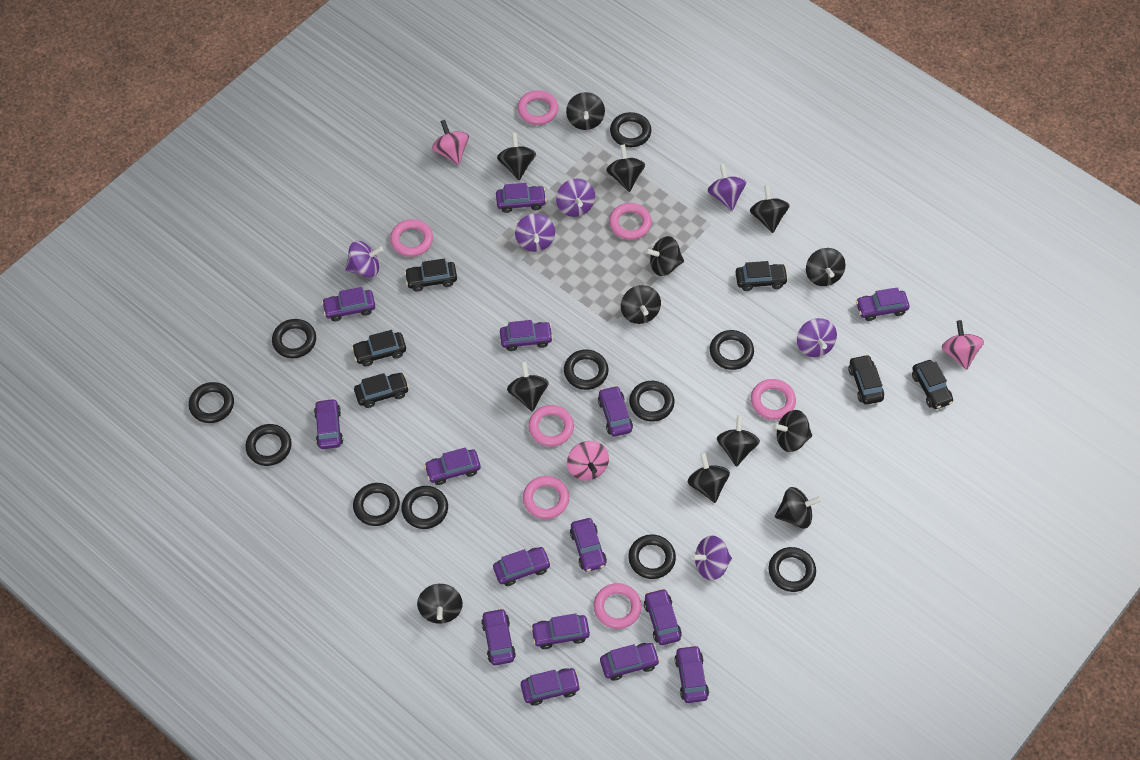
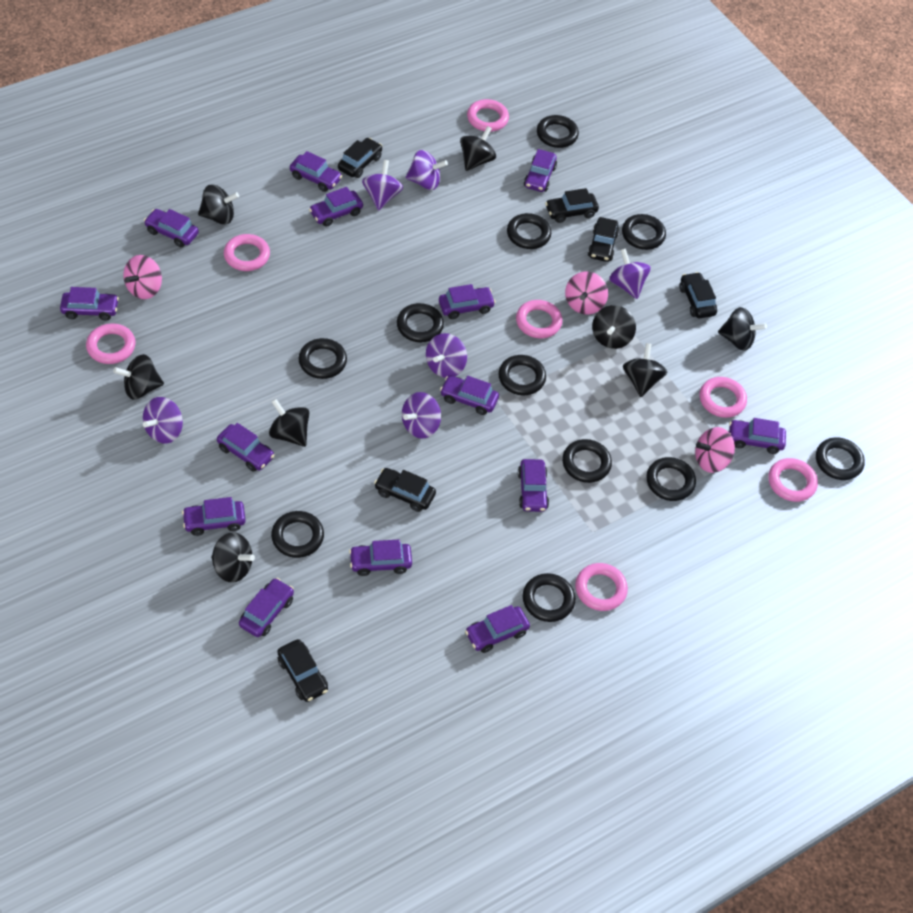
black spinning top: [417,584,463,624] [497,133,536,180] [507,361,549,412] [566,92,605,130] [606,144,645,192] [621,285,661,324] [645,236,684,276] [688,452,730,503] [717,415,760,467] [750,185,790,233] [773,410,812,452] [775,487,822,528] [806,248,845,286] = 13 -> [113,354,164,399] [198,184,239,225] [211,532,255,583] [269,399,309,447] [460,126,496,171] [592,305,636,349] [623,343,667,397] [718,307,767,351] = 8
purple car: [314,398,343,449] [322,287,375,321] [424,447,481,485] [481,608,516,666] [493,547,551,586] [496,183,547,213] [500,320,553,351] [521,668,581,706] [531,613,590,649] [570,518,607,572] [598,386,633,437] [600,643,660,681] [644,588,682,645] [674,645,709,703] [856,287,910,321] = 15 -> [60,287,119,321] [144,209,199,247] [182,497,246,536] [217,423,275,472] [239,578,294,637] [290,151,342,192] [309,187,363,227] [349,540,412,576] [439,284,495,319] [440,375,499,415] [465,605,530,653] [518,459,549,512] [524,149,557,192] [729,418,786,454] = 14

